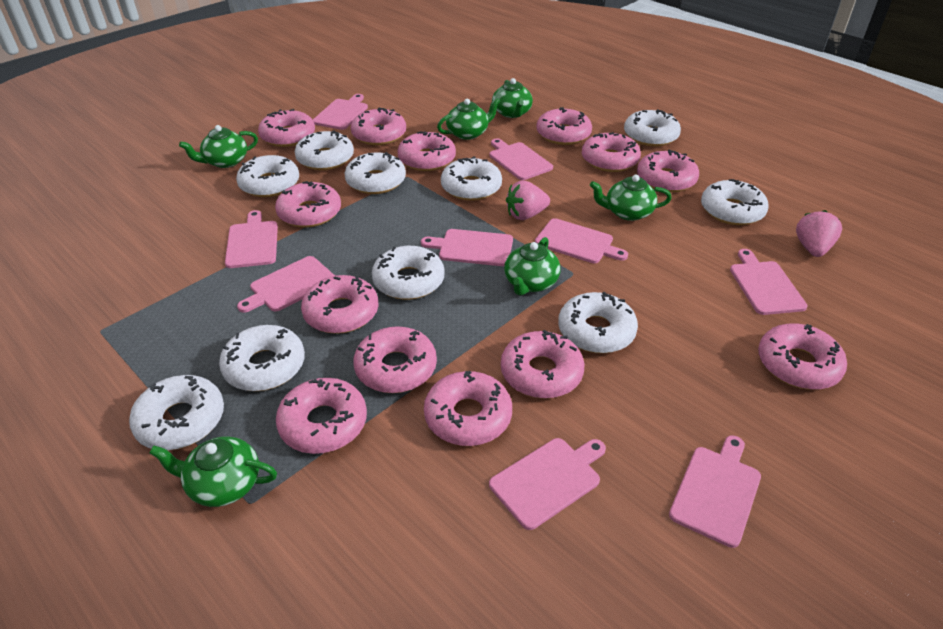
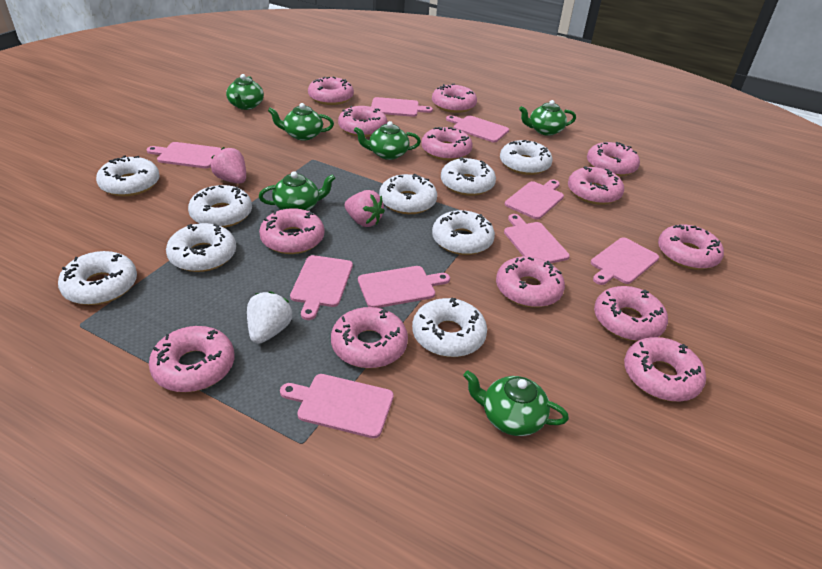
white donut: [129,375,224,450] [219,325,305,391] [236,155,299,197] [295,131,354,170] [344,152,406,194] [372,246,445,300] [441,156,502,201] [558,292,638,353] [624,109,681,147] [701,179,769,225] = 10 -> [58,251,137,305] [96,155,160,196] [166,223,236,272] [188,185,252,228] [379,174,437,214] [412,298,487,357] [432,210,495,255] [441,157,496,196] [500,140,553,175] = 9
white strawberry: none = 0 -> [247,292,292,344] = 1

